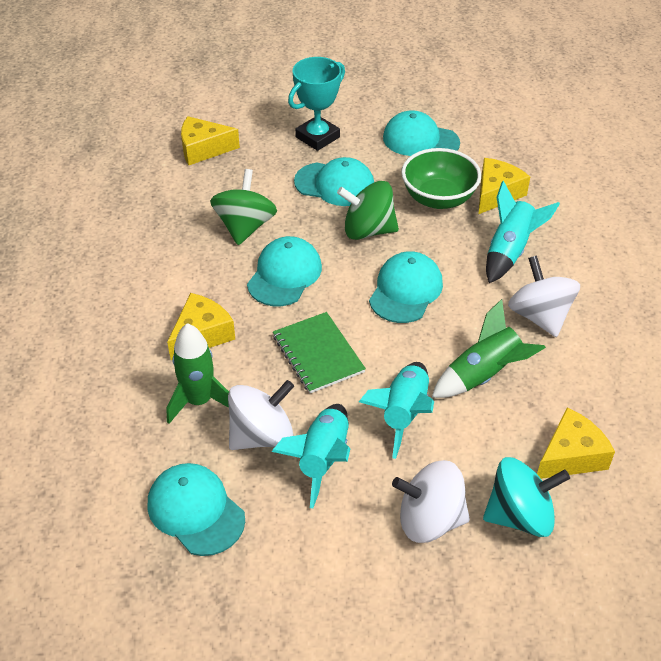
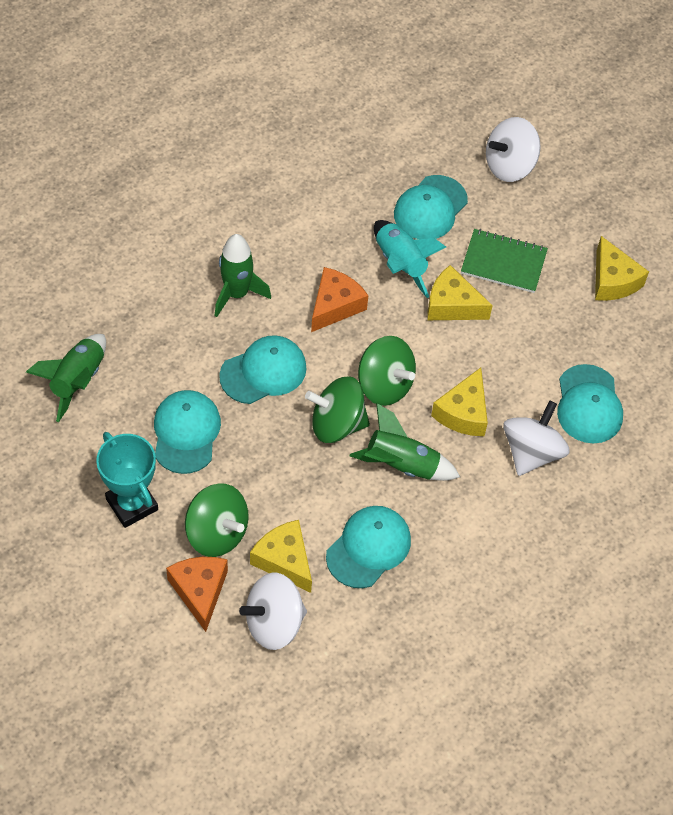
green bowl: [401,148,481,209] = 1 -> none = 0
green rocket: [167,323,229,424] [432,299,546,398] = 2 -> [26,334,106,422] [215,234,271,317] [350,403,460,481] = 3
green spinning top: [210,169,277,245] [337,181,399,240] = 2 -> [185,483,249,557] [305,376,370,443] [358,336,416,406] = 3
orange cheese: none = 0 -> [166,557,228,632] [311,267,368,332] = 2
turquoise rocket: [272,404,350,508] [359,362,434,459] [486,181,560,283] = 3 -> [374,220,446,298] = 1
turquoise spinning top: [483,457,570,537] = 1 -> none = 0

